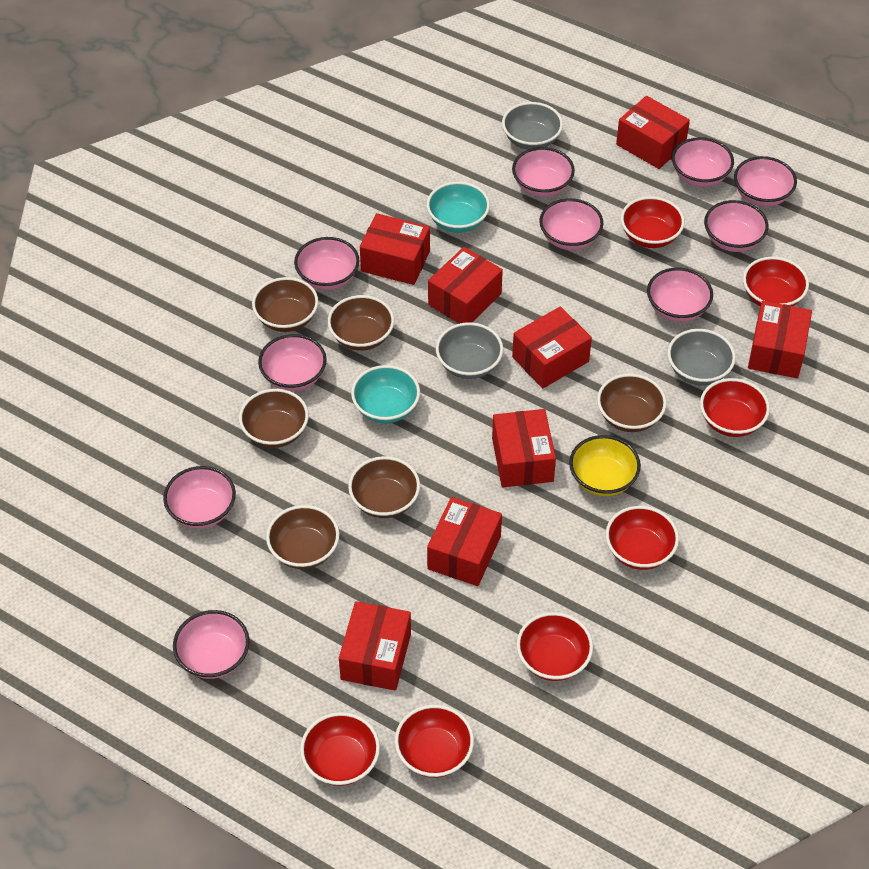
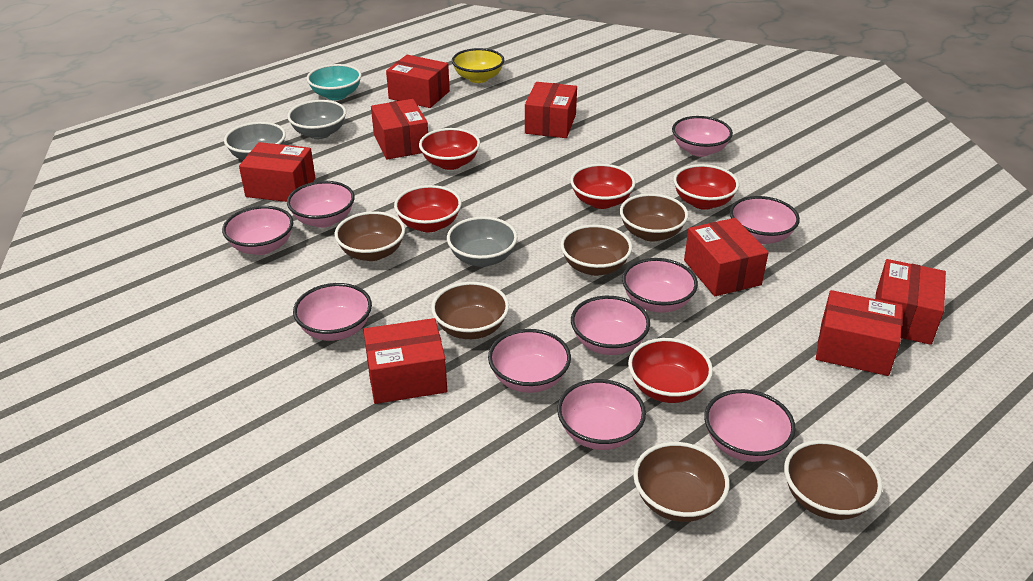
red bowl: [300,712,380,786] [395,705,474,778] [517,612,593,681] [606,506,679,570] [621,196,685,248] [700,378,770,437] [743,257,809,306] = 7 -> [394,185,462,232] [419,128,480,170] [570,164,636,209] [628,338,713,403] [673,164,739,210] = 5
turquoise bowl: [351,365,420,423] [427,182,490,233] = 2 -> [306,64,362,100] = 1

